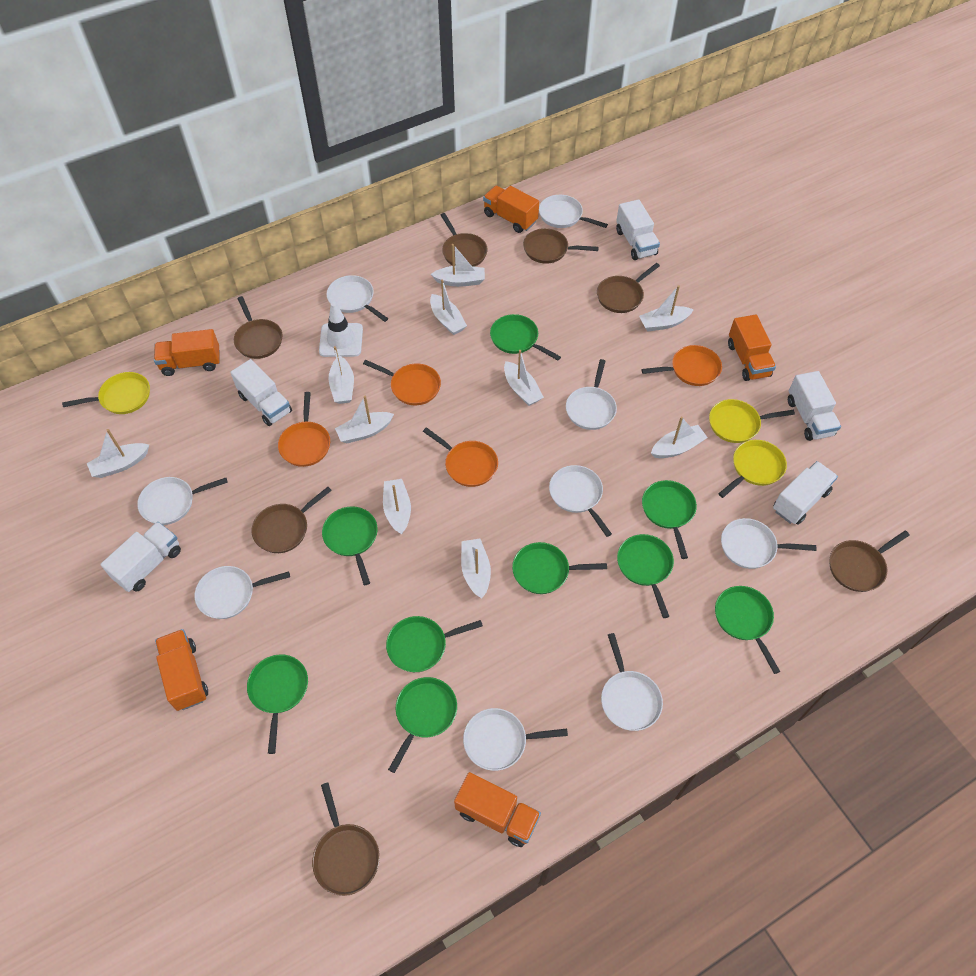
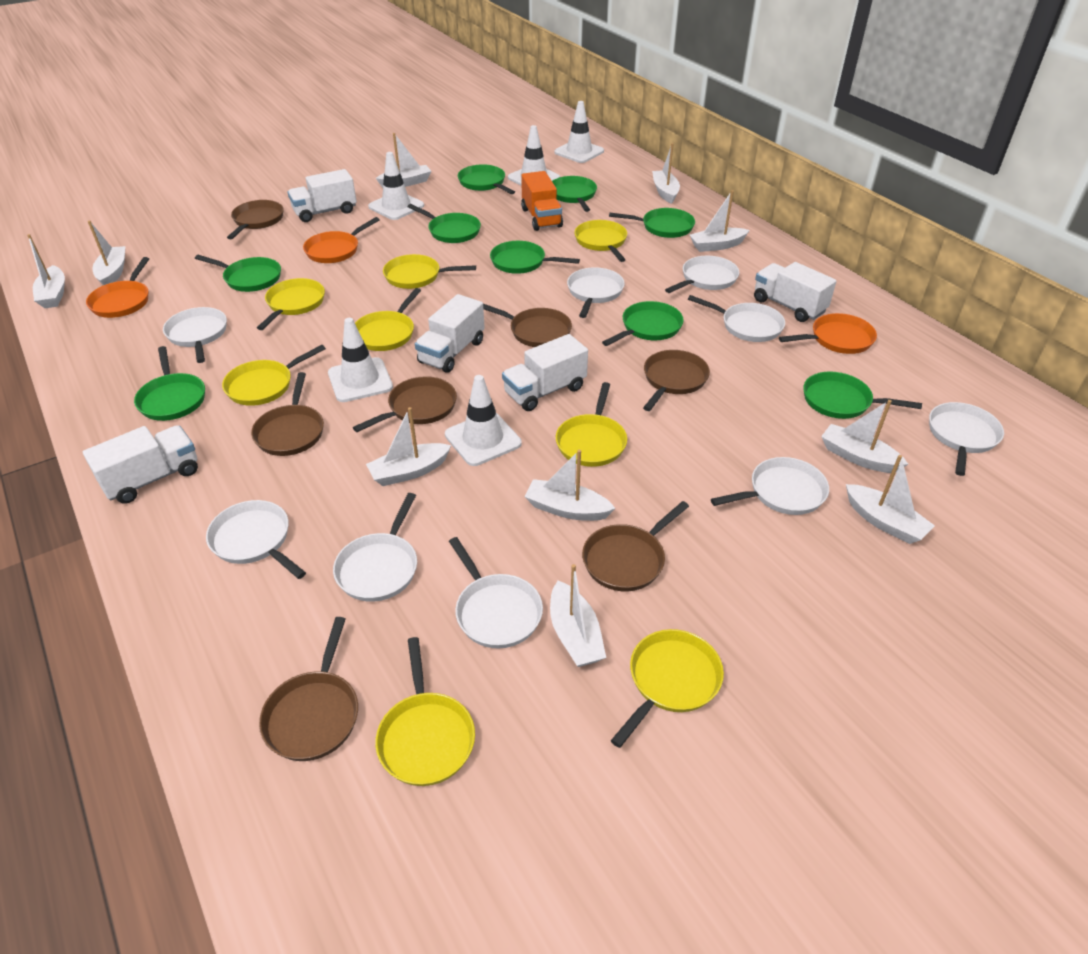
orange pan: [278,392,330,467] [363,360,441,405] [423,427,498,487] [641,345,722,386] = 4 -> [86,257,149,318] [303,217,380,263] [779,313,877,354] = 3
orange truck: [154,329,220,376] [155,629,208,711] [454,772,541,847] [483,186,539,233] [728,315,776,381] = 5 -> [521,171,563,231] = 1
white traffic cone: [319,302,363,357] = 1 -> [328,318,393,402] [368,152,424,220] [445,375,522,466] [508,125,560,186] [554,101,604,163] = 5
yellow pan: [62,372,150,414] [709,399,795,443] [718,440,787,498] = 3 -> [222,345,326,406] [257,278,325,330] [355,288,421,351] [375,637,475,786] [383,254,476,289] [556,382,627,467] [574,220,627,262] [611,629,724,748] = 8

